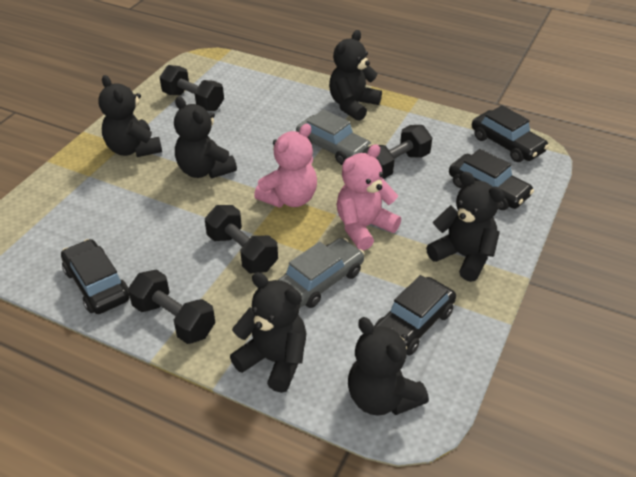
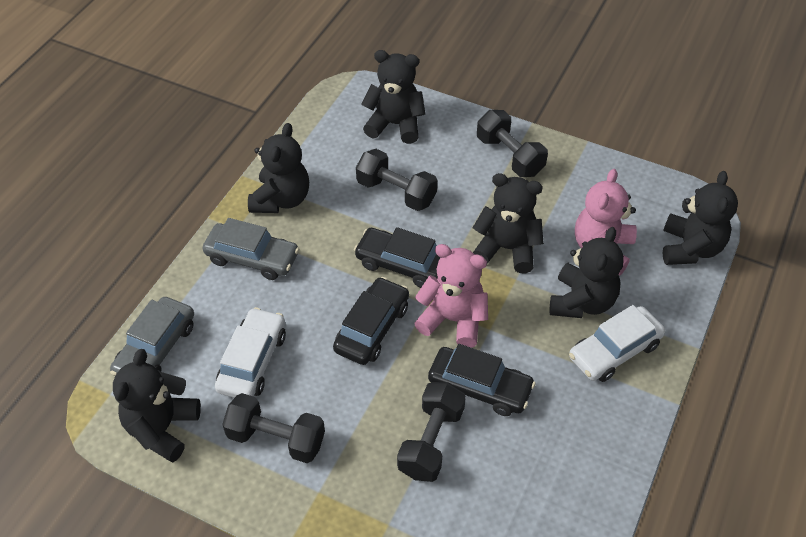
black car: [61,239,129,314] [374,275,456,356] [449,149,534,210] [472,105,549,162] = 4 -> [333,277,409,365] [354,227,441,288] [428,344,536,416] = 3
white car: none = 0 -> [215,307,286,398] [569,305,665,382] = 2

